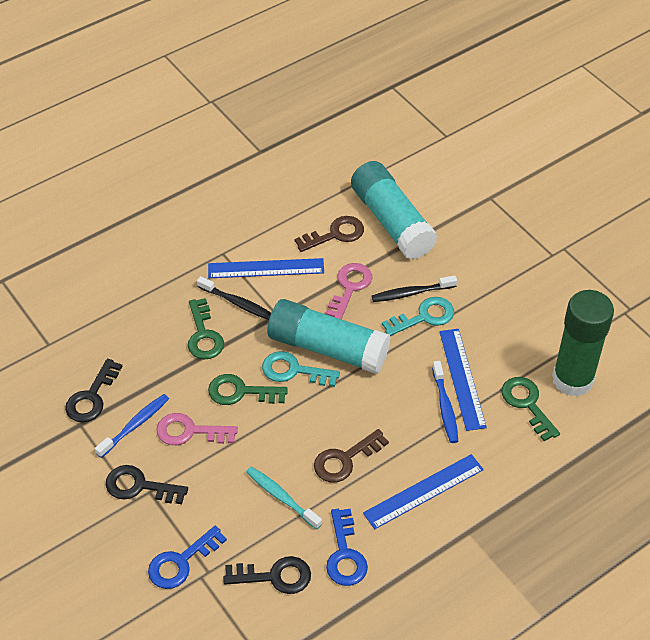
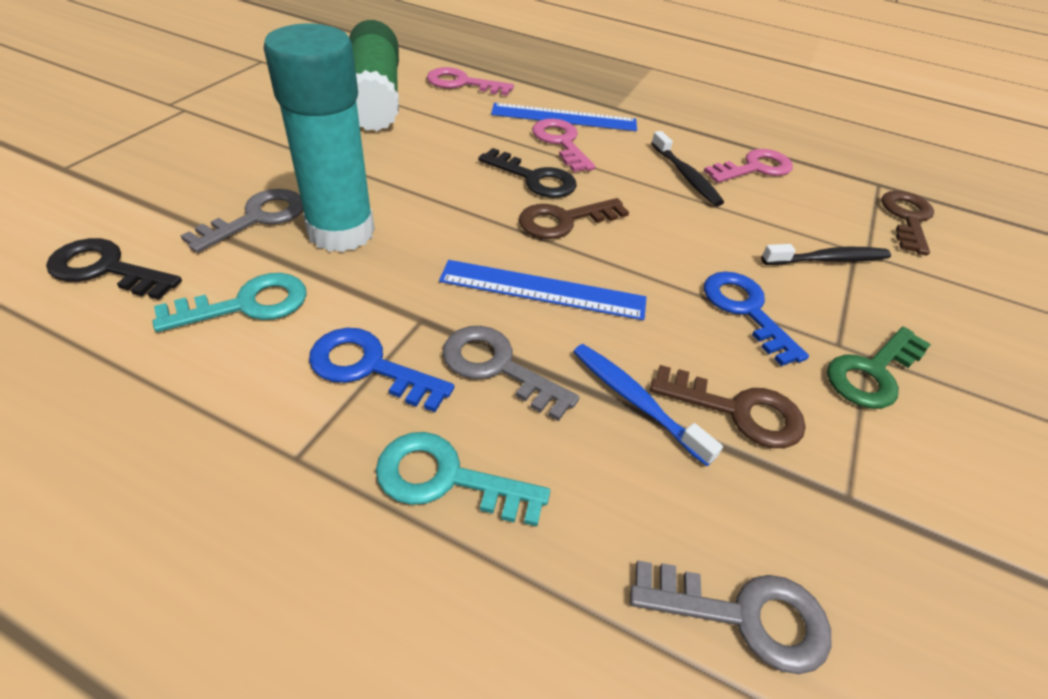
black key: [65,359,122,423] [106,465,188,504] [223,556,311,594] = 3 -> [46,238,182,300] [478,148,577,198] = 2
blue ruler: [208,258,324,278] [363,454,484,529] [439,329,487,431] = 3 -> [439,260,646,320] [491,103,637,131] = 2
blue toothbrush: [95,394,169,458] [432,361,458,443] = 2 -> [573,344,723,466] = 1
brown key: [295,216,364,252] [314,429,389,483] = 2 -> [519,198,629,239] [650,365,806,448] [881,191,934,255] = 3
green key: [188,298,224,359] [208,374,288,405] [501,377,560,441] = 3 -> [827,327,931,409] = 1
grey key: none = 0 -> [180,189,303,253] [442,326,580,421] [630,561,832,674] = 3
pink key: [156,413,238,445] [325,263,372,320] = 2 -> [427,67,514,96] [532,119,595,172] [704,149,793,183] = 3
turquoise glue stick: [267,299,391,374] [351,161,438,259] = 2 -> [264,24,375,252] = 1
turquoise toothbrush: [246,466,322,530] = 1 -> none = 0

